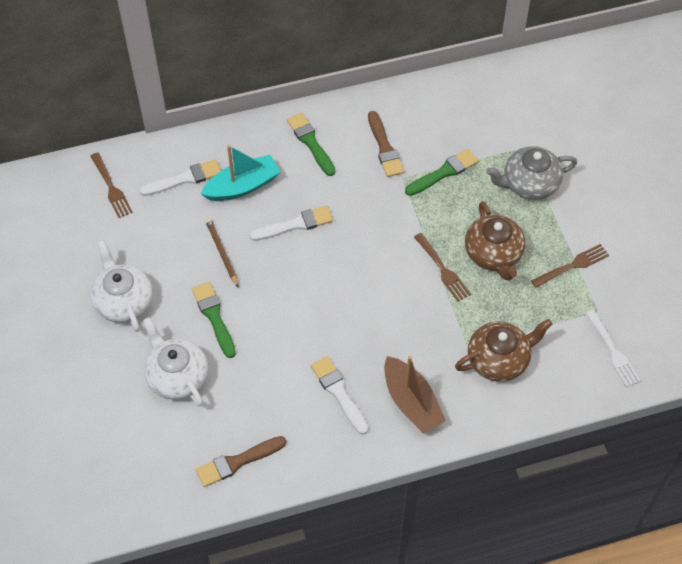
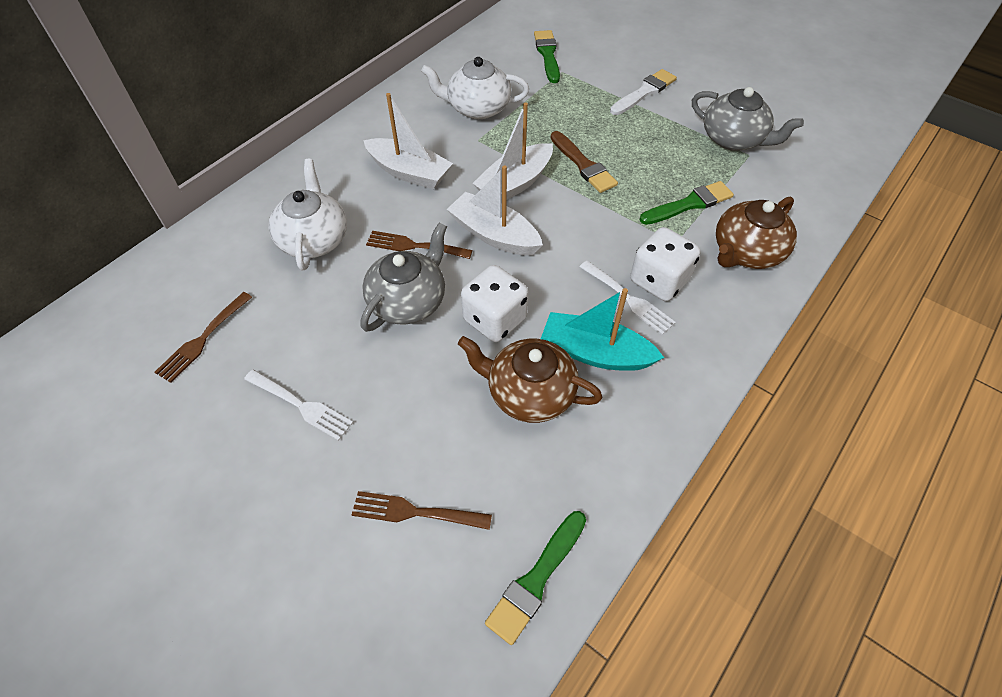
brown boat: [384,356,446,433] = 1 -> none = 0
brown brush: [196,436,286,487] [368,111,404,177] = 2 -> [551,131,618,193] = 1
brown pencil: [205,218,238,287] = 1 -> none = 0
grey teapot: [486,146,577,200] = 1 -> [360,222,447,332] [692,87,804,151] = 2
white boat: none = 0 -> [363,93,453,189] [447,165,543,255] [473,102,553,200] = 3
white brush: [139,159,221,196] [249,206,333,241] [311,356,368,435] = 3 -> [610,69,677,115] = 1
white dice: none = 0 -> [461,265,529,342] [630,227,700,301] = 2
white fork: [586,310,641,387] = 1 -> [244,370,353,441] [580,261,676,335] = 2

